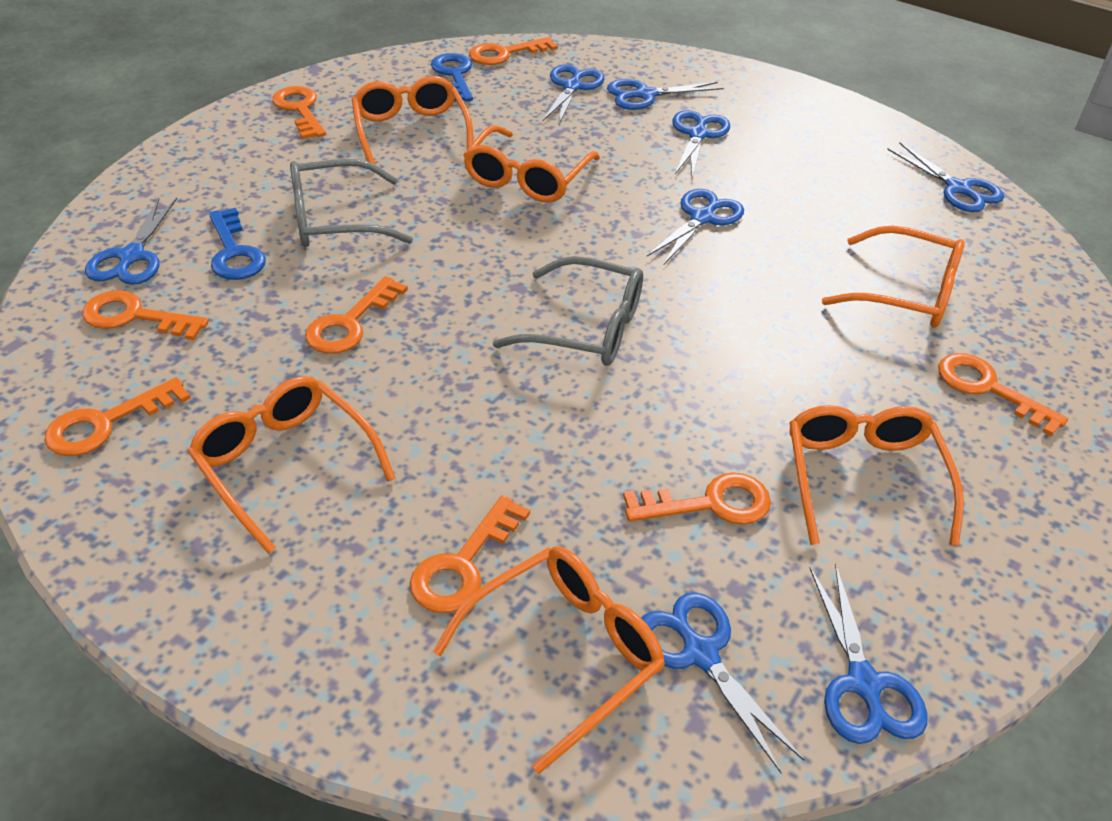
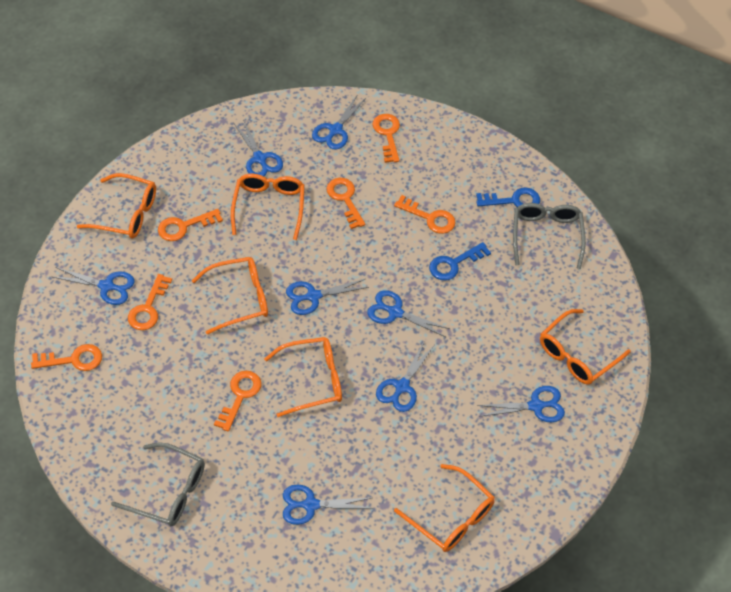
orange key: [44,377,191,456] [82,290,209,340] [272,86,326,139] [305,276,408,354] [410,495,530,613] [469,37,558,65] [623,473,771,525] [938,353,1068,436] = 8 -> [31,344,102,371] [128,274,172,330] [158,209,223,241] [214,371,261,432] [326,178,365,229] [372,114,400,163] [394,195,455,234] = 7

